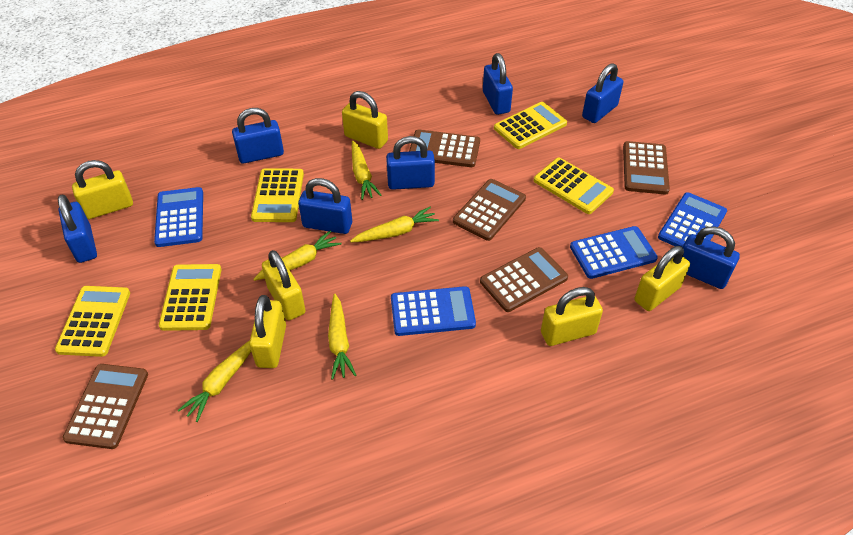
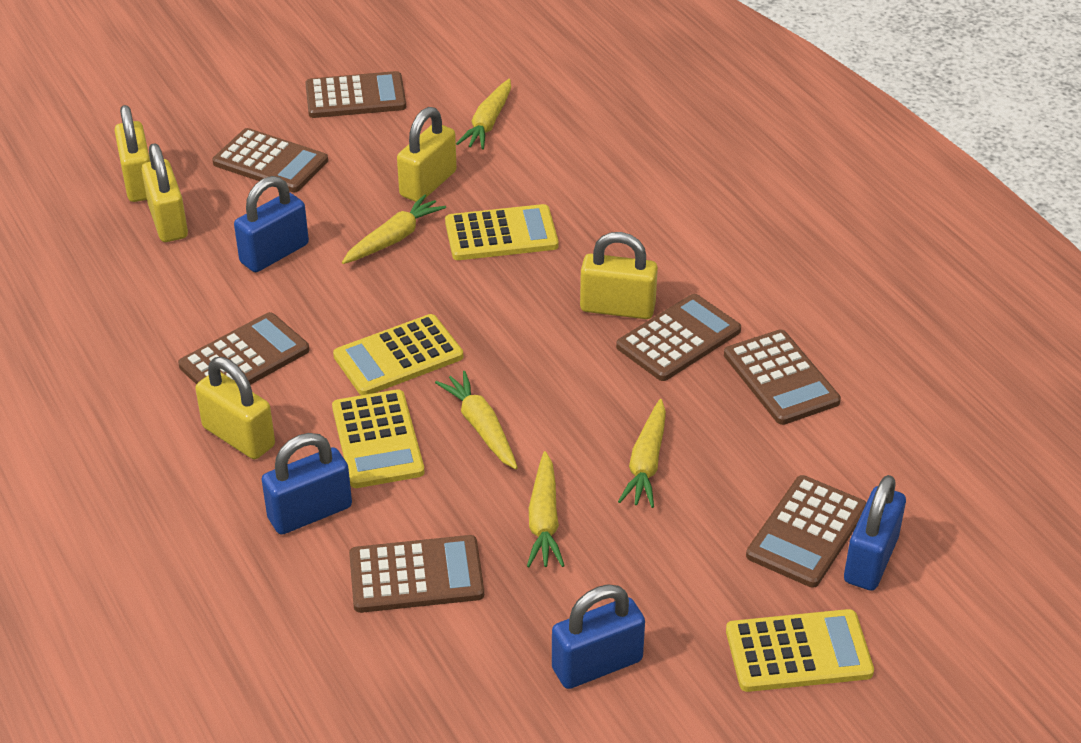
blue calculator: [154,187,203,247] [391,286,476,336] [570,226,658,279] [658,192,727,247] = 4 -> none = 0
blue padlock: [58,194,97,263] [232,108,284,164] [298,178,352,234] [386,136,435,190] [483,53,513,115] [582,63,623,123] [683,226,740,289] = 7 -> [234,176,309,272] [262,433,352,535] [552,584,645,689] [844,475,906,591] = 4
brown calculator: [62,364,148,449] [409,129,480,167] [453,179,526,241] [480,247,568,312] [623,141,670,195] = 5 -> [178,312,309,385] [212,128,328,192] [305,71,406,118] [349,535,484,613] [616,294,741,381] [724,329,841,425] [746,475,867,588] = 7
yellow calculator: [55,286,130,357] [159,264,221,331] [251,168,304,222] [494,102,567,149] [534,158,614,214] = 5 -> [332,389,425,488] [333,314,463,395] [445,204,558,260] [726,609,874,692] = 4
yellow padlock: [72,160,133,219] [249,295,286,368] [262,250,306,320] [342,91,388,149] [541,287,603,346] [634,246,690,311] = 6 -> [114,105,150,202] [141,143,188,242] [195,357,275,459] [397,107,457,202] [580,232,658,319] = 5

